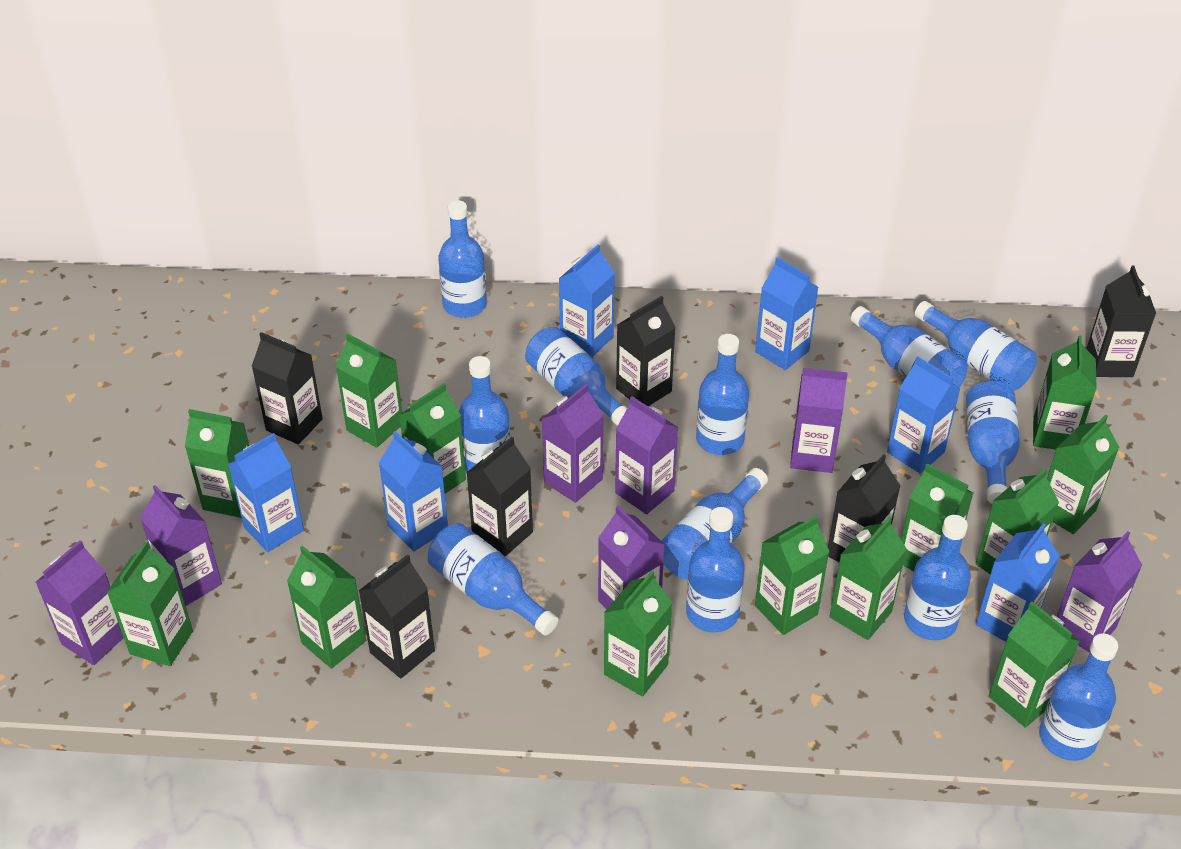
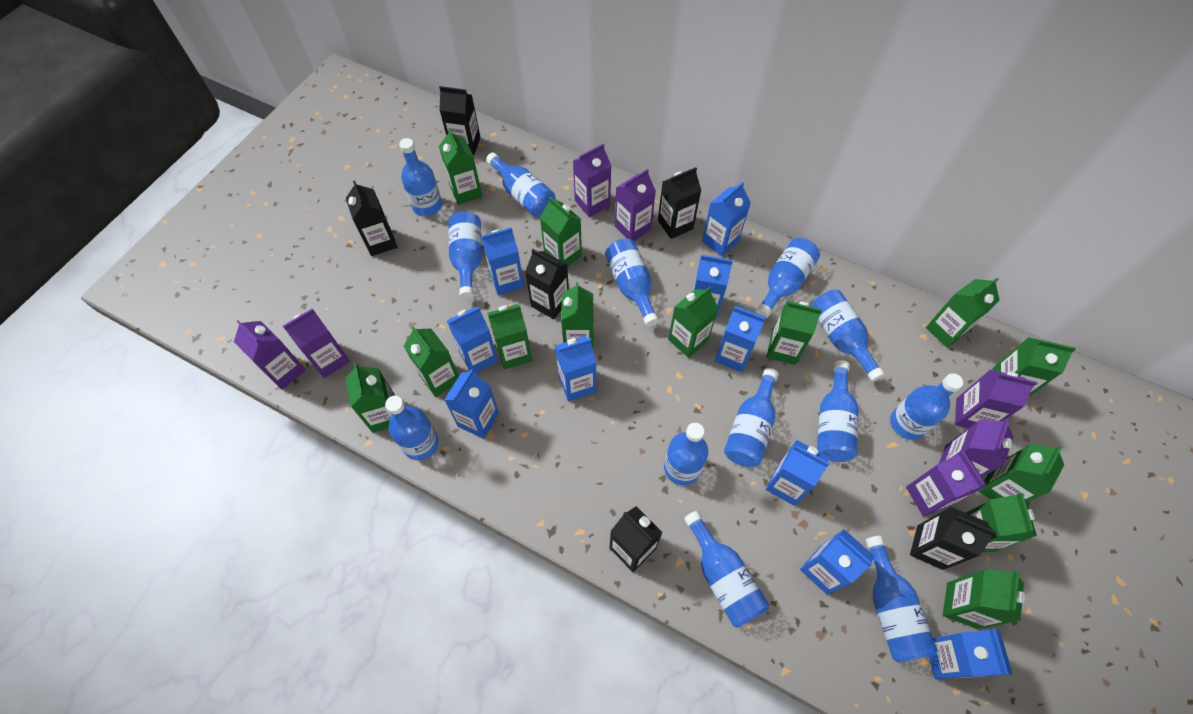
blue bottle: [428,523,558,635] [438,200,487,318] [459,356,510,472] [525,327,627,426] [661,468,768,580] [686,507,744,632] [696,334,749,455] [851,306,967,388] [904,515,971,640] [915,301,1037,390] [966,381,1020,504] [1039,633,1118,761] = 12 -> [385,396,439,460] [399,138,442,216] [449,211,482,299] [486,153,555,217] [605,239,659,327] [664,423,708,485] [684,511,769,628] [724,368,779,467] [756,238,820,318] [811,290,885,382] [817,360,859,462] [865,536,938,662] [890,373,963,440] = 13
blue carton: [228,433,304,552] [379,431,448,551] [559,244,615,357] [755,257,818,370] [887,356,961,473] [976,524,1059,642] = 6 -> [444,369,499,439] [447,307,498,373] [481,227,524,295] [555,336,596,401] [693,255,733,319] [702,182,751,256] [715,306,766,372] [766,440,830,506] [800,529,874,595] [929,629,1013,679] = 10

